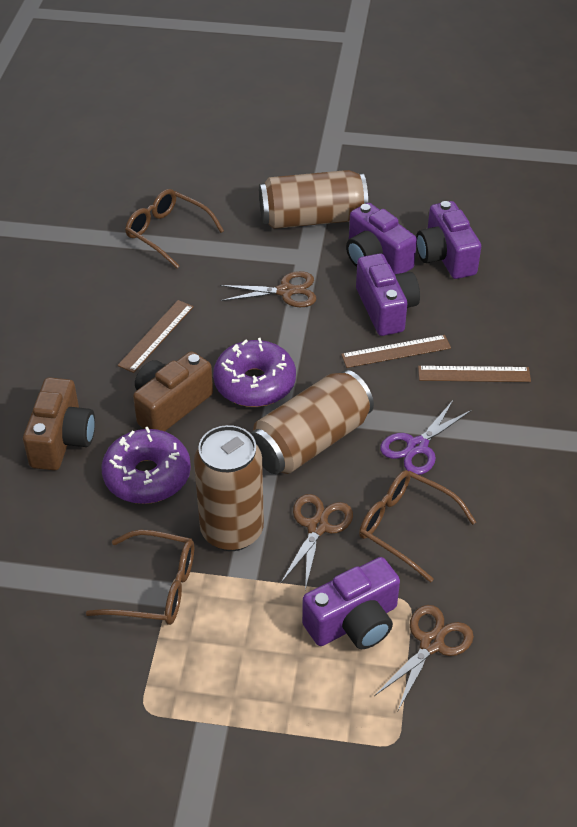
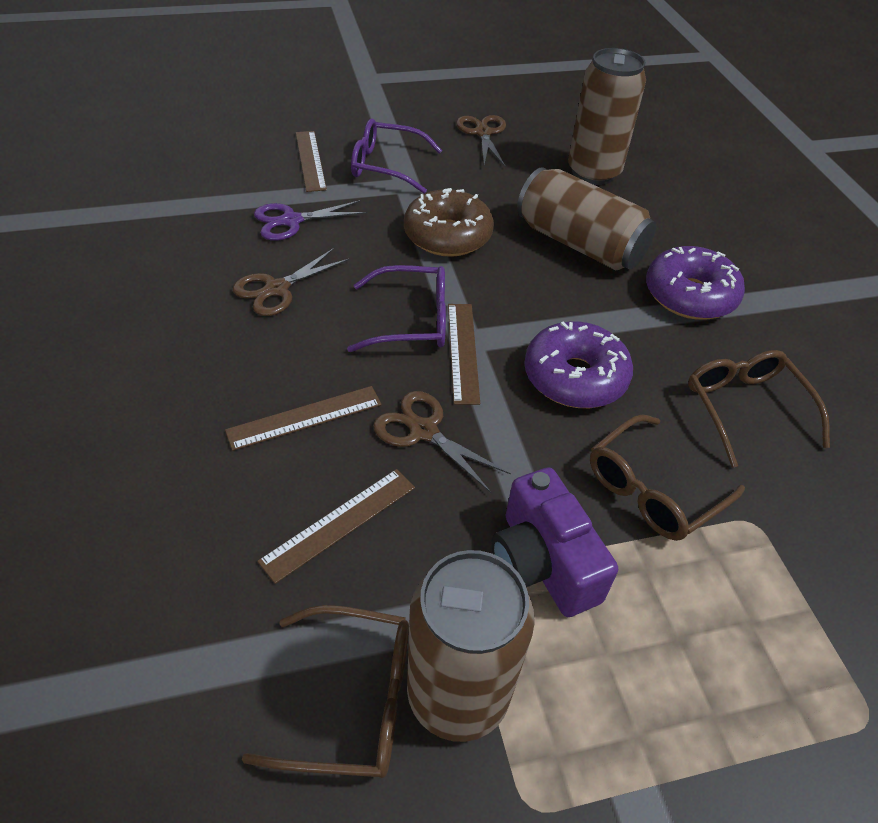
brown camera: [23,377,95,470] [133,351,213,431] = 2 -> none = 0
brown donut: none = 0 -> [404,188,494,257] = 1
brown ruler: [118,300,194,373] [341,335,451,368] [418,366,531,382] = 3 -> [225,386,382,451] [257,469,415,584] [296,131,327,192] [448,304,480,405] = 4
purple camera: [302,557,400,649] [346,203,417,274] [356,253,420,336] [416,201,481,279] = 4 -> [492,467,618,617] = 1
purple glasses: none = 0 -> [347,265,446,352] [351,118,442,194] = 2

